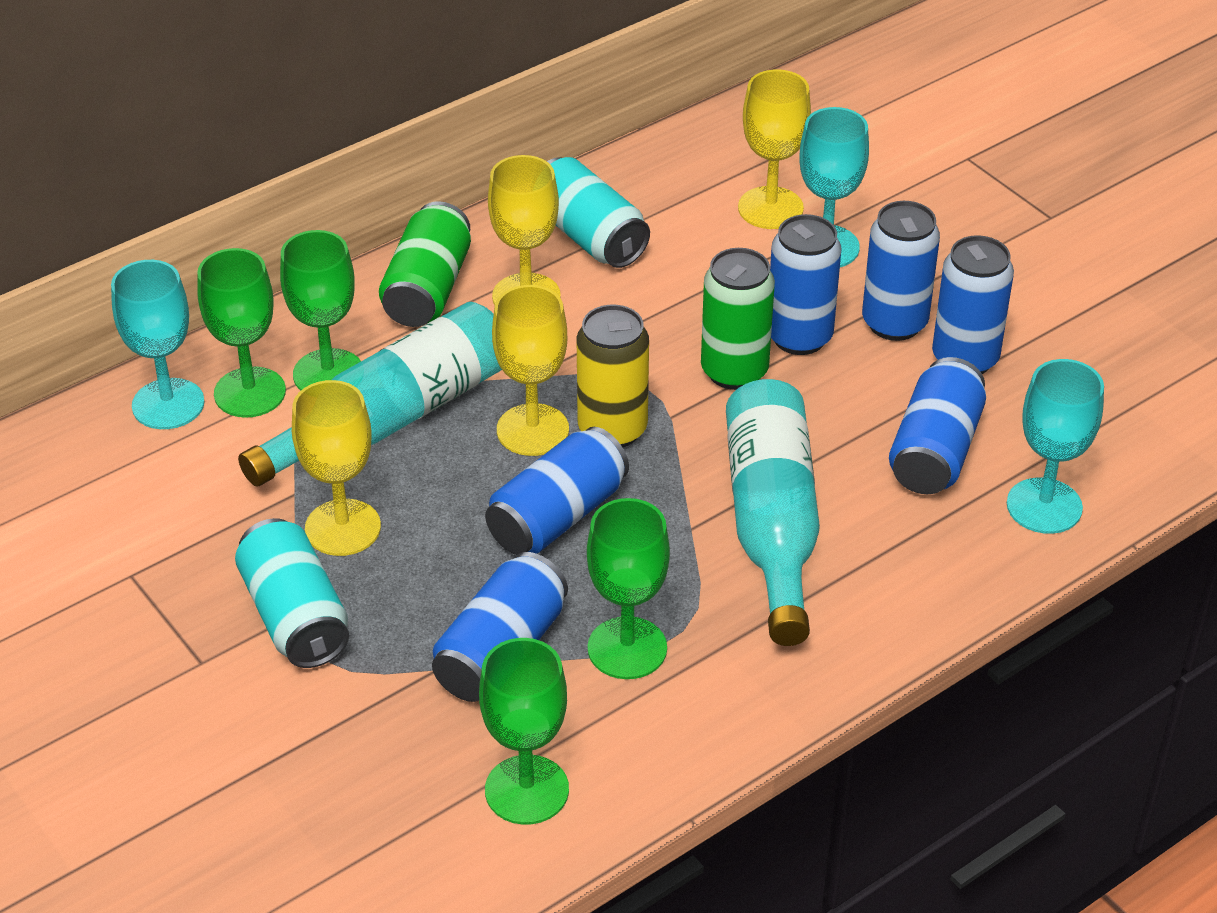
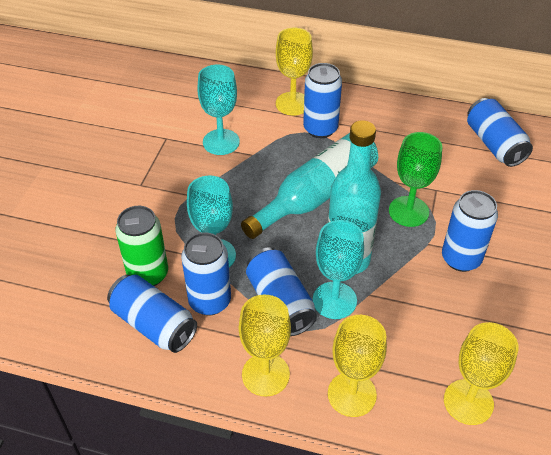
green can: [379,201,471,327] [701,248,775,390] = 2 -> [115,206,168,286] = 1
green goblet: [197,248,286,417] [280,230,361,390] [479,638,569,825] [587,498,670,679] = 4 -> [389,132,442,227] = 1
turquoise can: [235,518,349,668] [547,157,650,268] = 2 -> none = 0
yellow can: [576,305,649,447] = 1 -> none = 0

